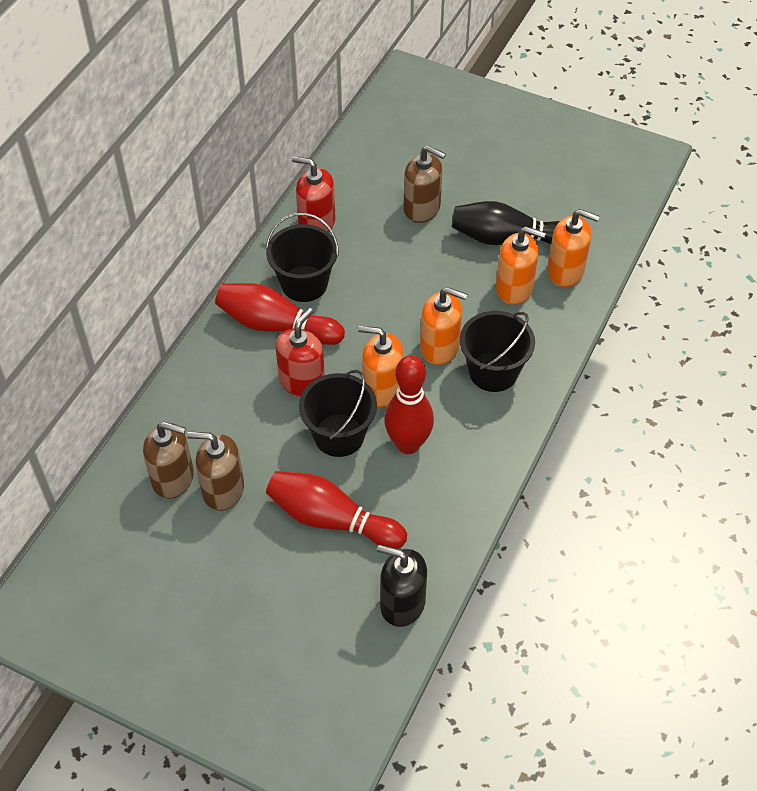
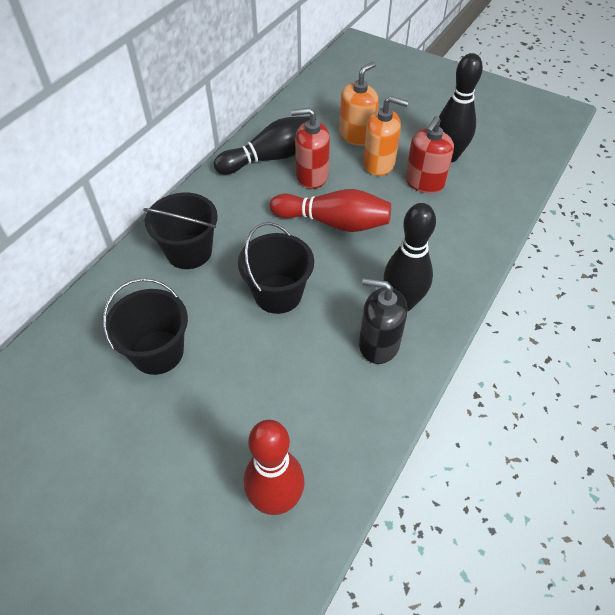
black bowling pin: [452,201,560,245] = 1 -> [214,116,310,175] [384,203,436,311] [439,53,483,162] = 3
brown soap dispenser: [143,422,194,499] [187,432,244,511] [403,146,446,223] = 3 -> none = 0
orange soap dispenser: [358,326,404,407] [420,287,467,365] [496,226,546,305] [547,209,600,287] = 4 -> [339,62,379,146] [363,96,408,176] = 2
red bowling pin: [215,283,345,345] [266,471,407,549] [384,355,434,454] = 3 -> [244,420,305,515] [270,189,391,232] = 2

